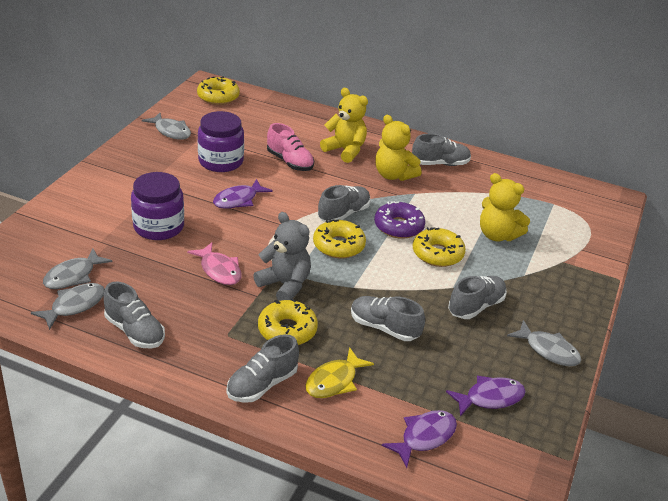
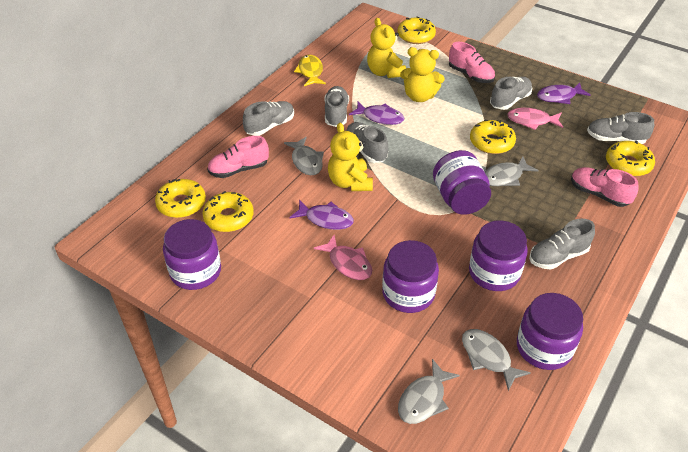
grey teddy bear: [253,212,311,301] = 1 -> none = 0
pink fish: [187,242,241,285] = 1 -> [314,235,372,280] [507,108,563,130] = 2
pink shoe: [267,123,314,171] = 1 -> [207,136,269,178] [449,42,495,83] [571,167,639,207] = 3
purple donut: [374,201,426,239] = 1 -> none = 0
purple jar: [131,172,184,240] [198,111,244,172] = 2 -> [163,219,221,290] [382,240,439,313] [433,150,491,215] [469,221,528,291] [517,293,583,370] = 5
yellow donut: [197,76,240,105] [258,299,318,345] [313,220,366,258] [413,227,466,267] = 4 -> [155,179,206,218] [202,191,254,232] [398,16,436,44] [470,119,516,154] [606,140,655,177] = 5

